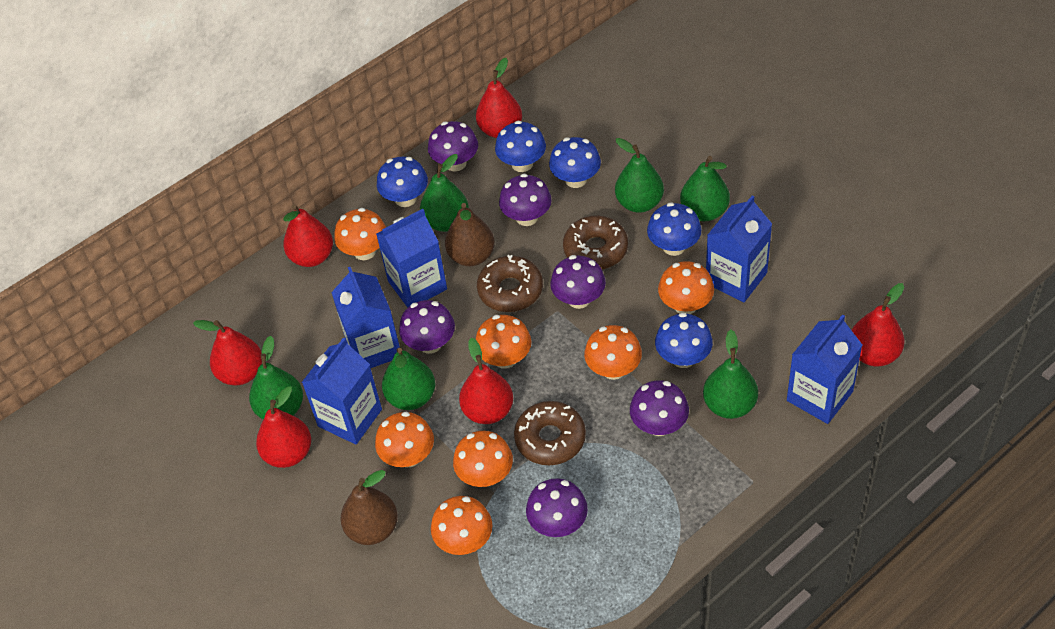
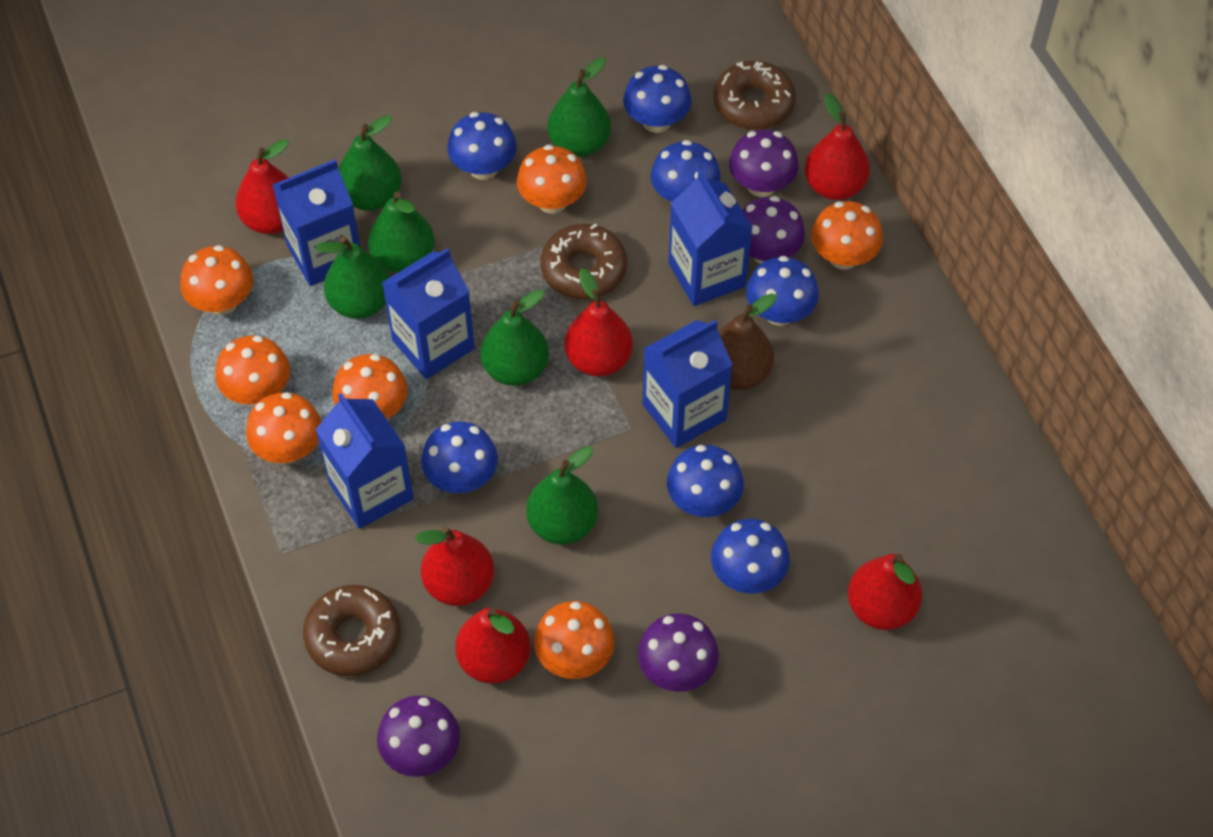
blue mushroom: [377,157,428,207] [495,121,546,172] [549,137,601,188] [647,202,701,256] [655,313,713,368] = 5 -> [421,422,498,493] [447,112,517,180] [623,65,692,133] [651,140,721,202] [667,445,744,517] [711,519,790,594] [746,256,819,326] = 7
brown pear: [340,470,398,545] [445,203,495,266] = 2 -> [718,293,777,390] = 1
purple mushroom: [399,300,455,354] [428,121,478,172] [499,174,552,226] [526,478,588,537] [550,255,606,309] [630,380,689,436] = 6 -> [377,695,460,777] [638,613,719,692] [729,129,799,197] [742,196,805,264] = 4

